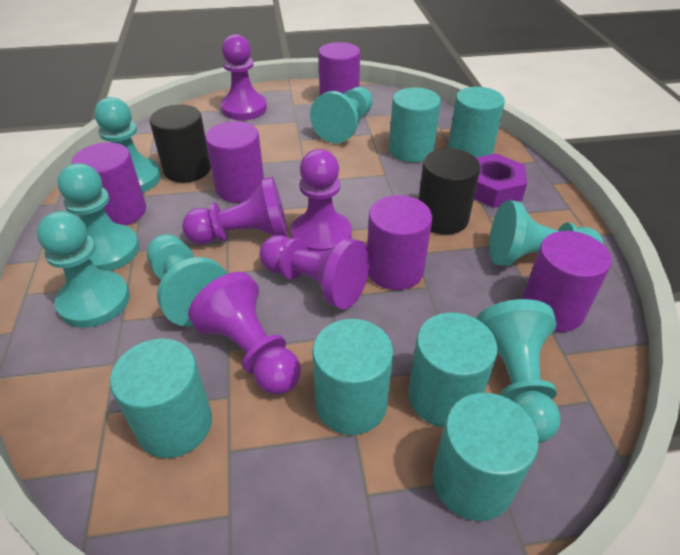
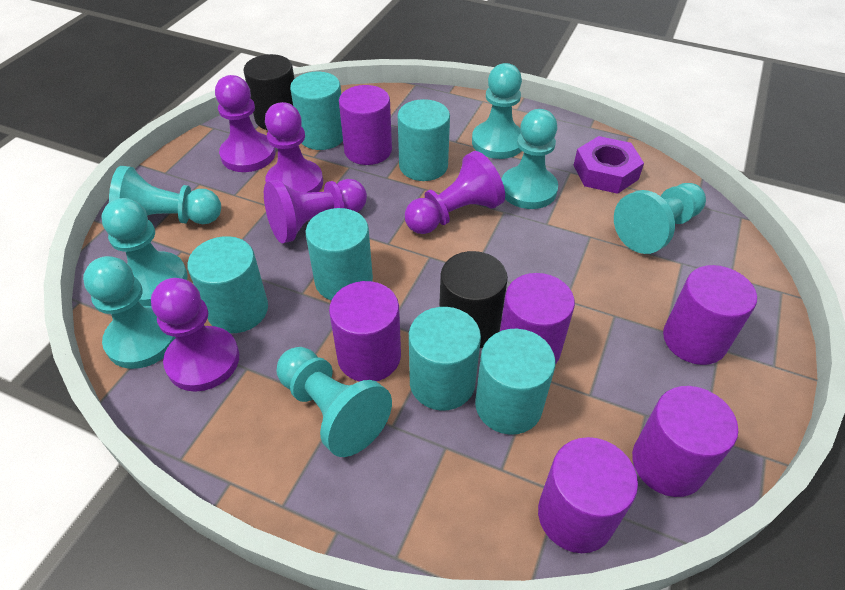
purple cylinder: [72,142,146,225] [206,121,264,203] [318,42,360,95] [367,195,432,290] [522,231,612,332] = 5 -> [329,281,401,381] [339,85,392,165] [500,273,575,364] [538,437,638,553] [632,386,738,497] [663,265,757,365] = 6

